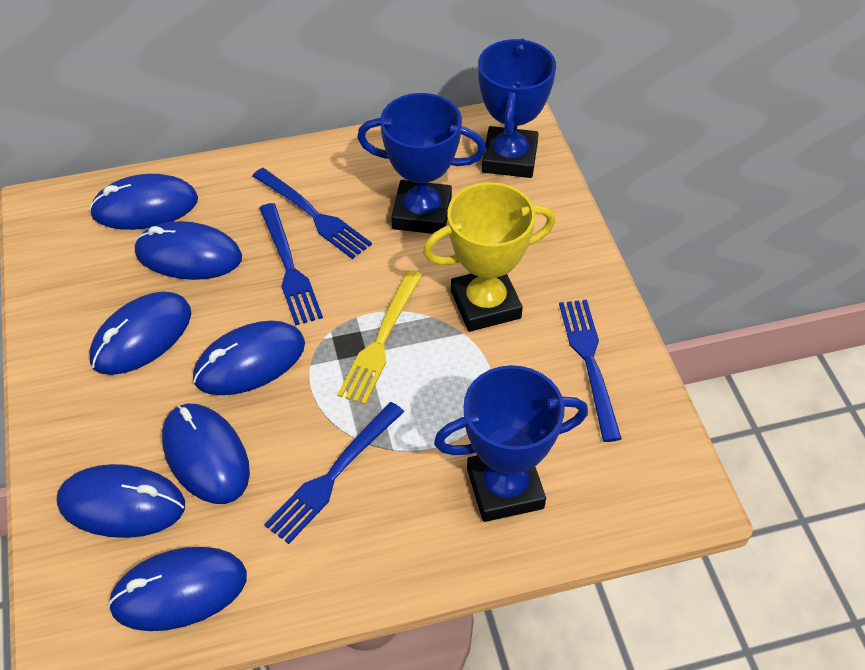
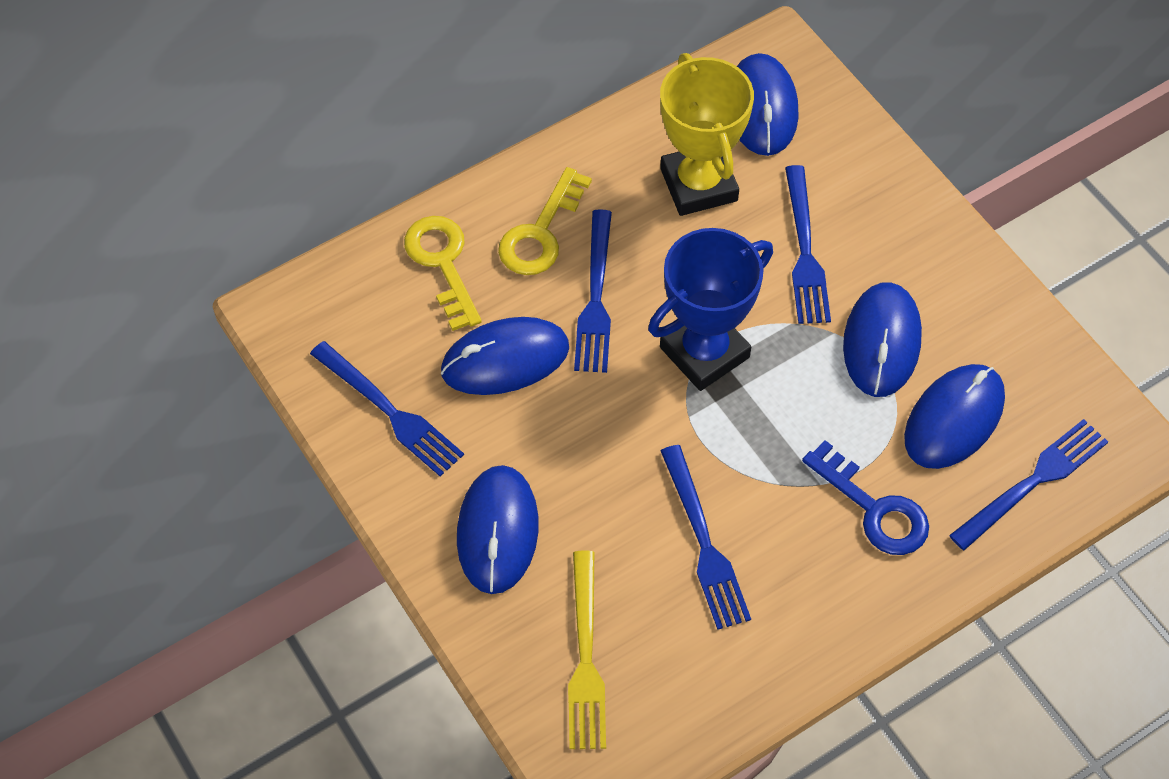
blue fork: [253,168,372,259] [259,203,323,326] [264,402,404,544] [559,300,622,442] = 4 -> [310,341,464,477] [574,209,612,373] [661,445,751,630] [785,165,831,324] [949,419,1108,550] = 5
blue key: none = 0 -> [802,440,929,555] = 1
blue mouse: [57,464,185,538] [89,174,198,230] [89,292,191,375] [108,547,247,631] [134,221,242,280] [162,404,250,504] [193,321,305,395] = 7 -> [441,317,569,395] [457,465,538,594] [737,53,799,156] [843,282,922,397] [904,364,1005,469] = 5
blue trophy: [357,93,486,234] [434,365,588,522] [478,38,556,178] = 3 -> [648,228,773,391] = 1
yellow key: none = 0 -> [404,216,482,331] [498,167,592,275] = 2

